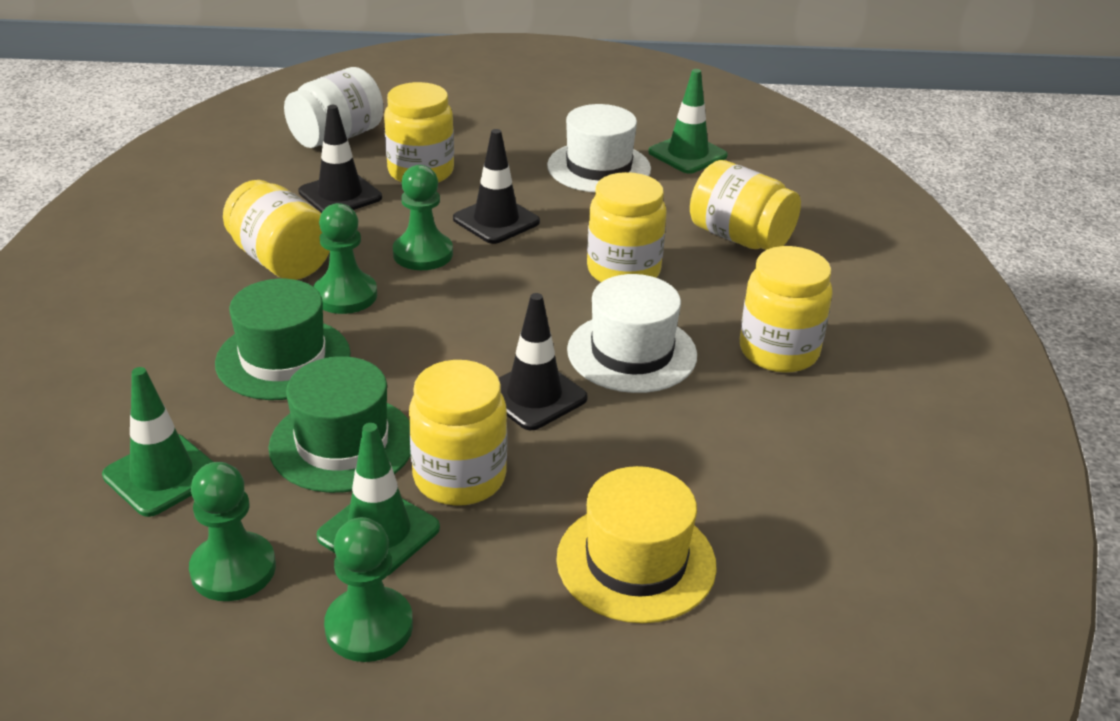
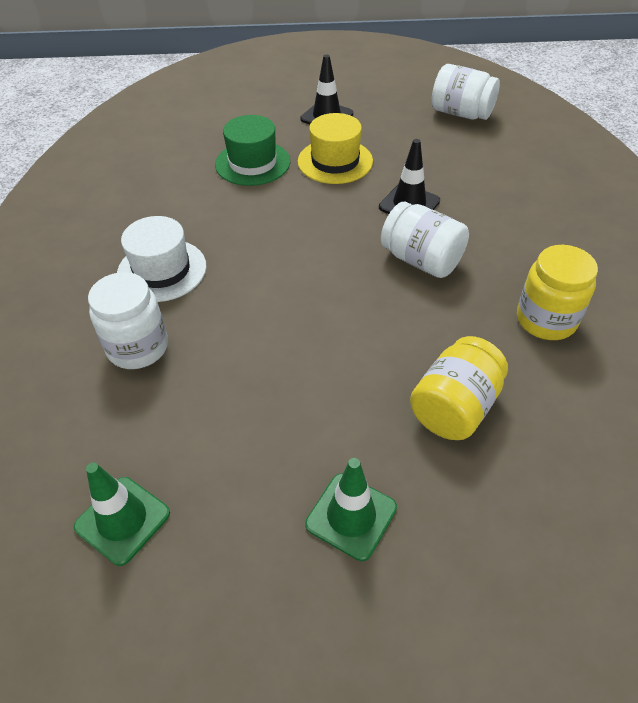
black traffic cone: [298,105,382,213] [453,129,540,244] [499,293,588,430] = 3 -> [300,54,353,124] [379,139,440,214] = 2
green hat: [215,279,351,400] [268,356,411,493] = 2 -> [215,115,290,186] = 1
green pawn: [189,462,276,601] [313,203,377,314] [324,517,413,662] [393,165,453,270] = 4 -> none = 0
green traffic cone: [102,367,213,517] [316,423,440,577] [648,69,728,174] = 3 -> [74,463,170,566] [305,458,397,561] = 2
white hat: [547,104,651,193] [567,274,697,393] = 2 -> [117,216,207,302] = 1
white jar: [284,67,384,148] = 1 -> [88,272,168,369] [381,202,469,278] [431,64,500,120] = 3
yellow jar: [223,180,330,280] [384,82,454,183] [409,360,507,506] [587,172,667,282] [690,160,801,250] [740,246,833,373] = 6 -> [410,336,508,440] [517,245,598,340] = 2

